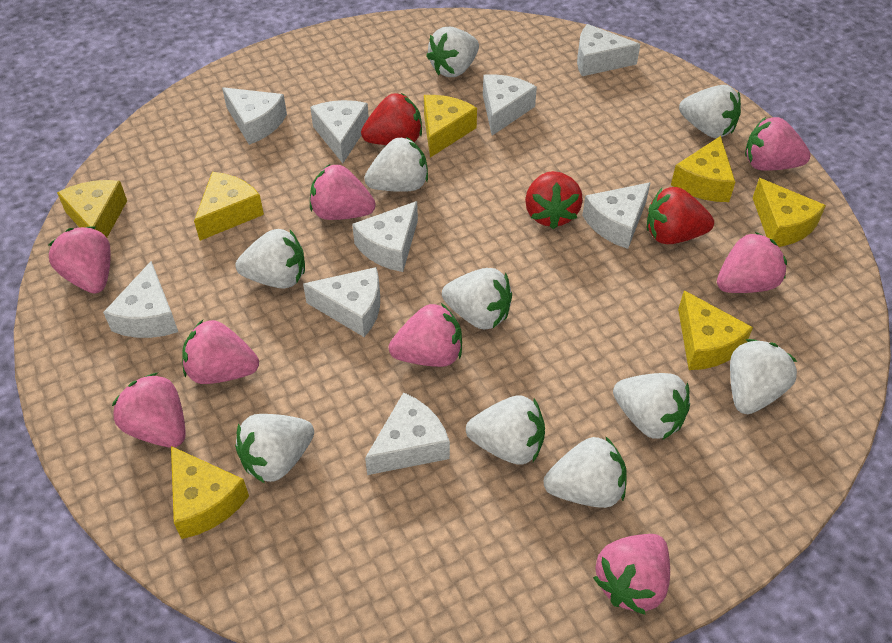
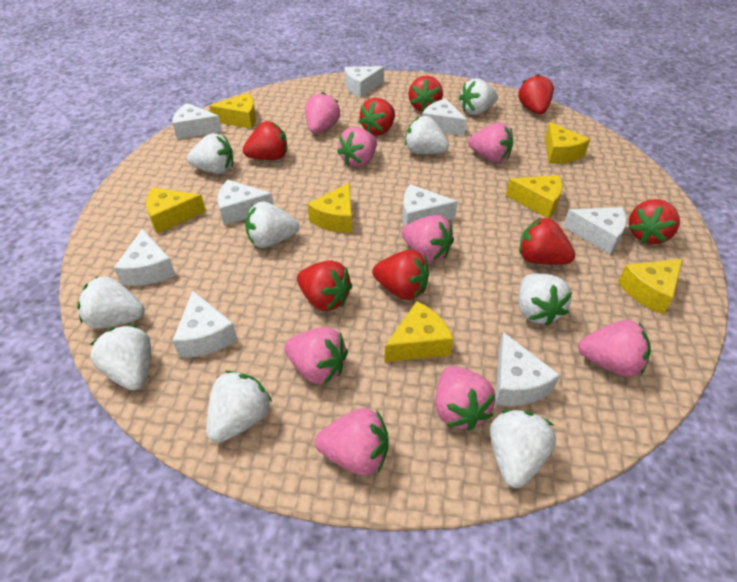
red strawberry: [361,93,422,145] [525,171,583,229] [647,187,714,244] = 3 -> [243,121,287,160] [297,260,352,311] [359,97,395,136] [372,250,429,300] [408,76,443,112] [518,74,554,114] [519,218,575,265] [629,199,680,244] = 8
white strawberry: [235,229,305,288] [235,414,314,483] [364,137,428,192] [426,27,479,77] [442,268,512,329] [466,395,545,465] [544,436,627,508] [613,373,690,440] [679,85,741,138] [730,339,797,414] = 10 -> [77,276,145,329] [90,325,151,390] [187,133,233,174] [207,371,272,443] [245,201,299,248] [405,116,449,154] [459,78,498,115] [490,410,556,488] [519,273,572,326] = 9

